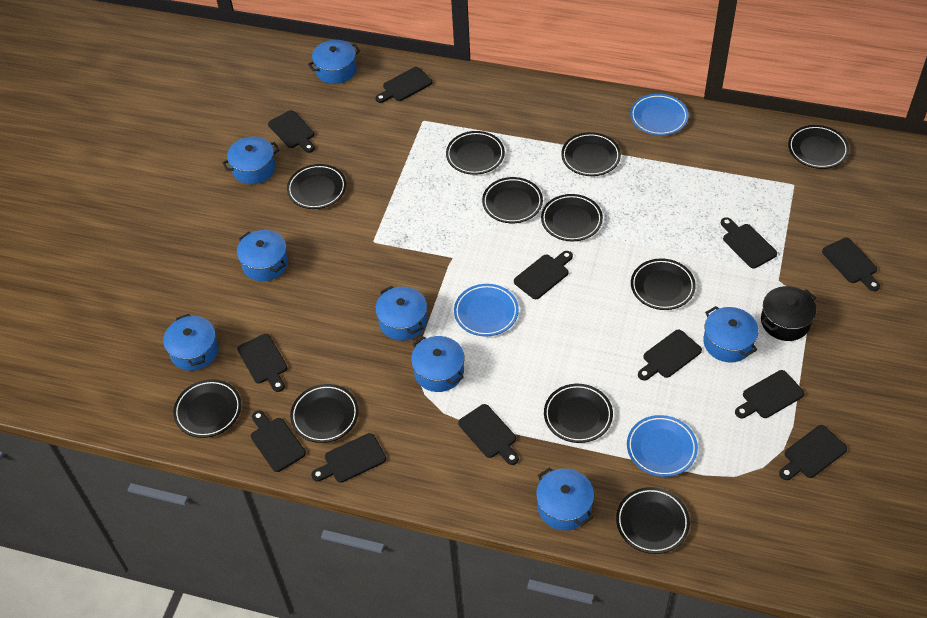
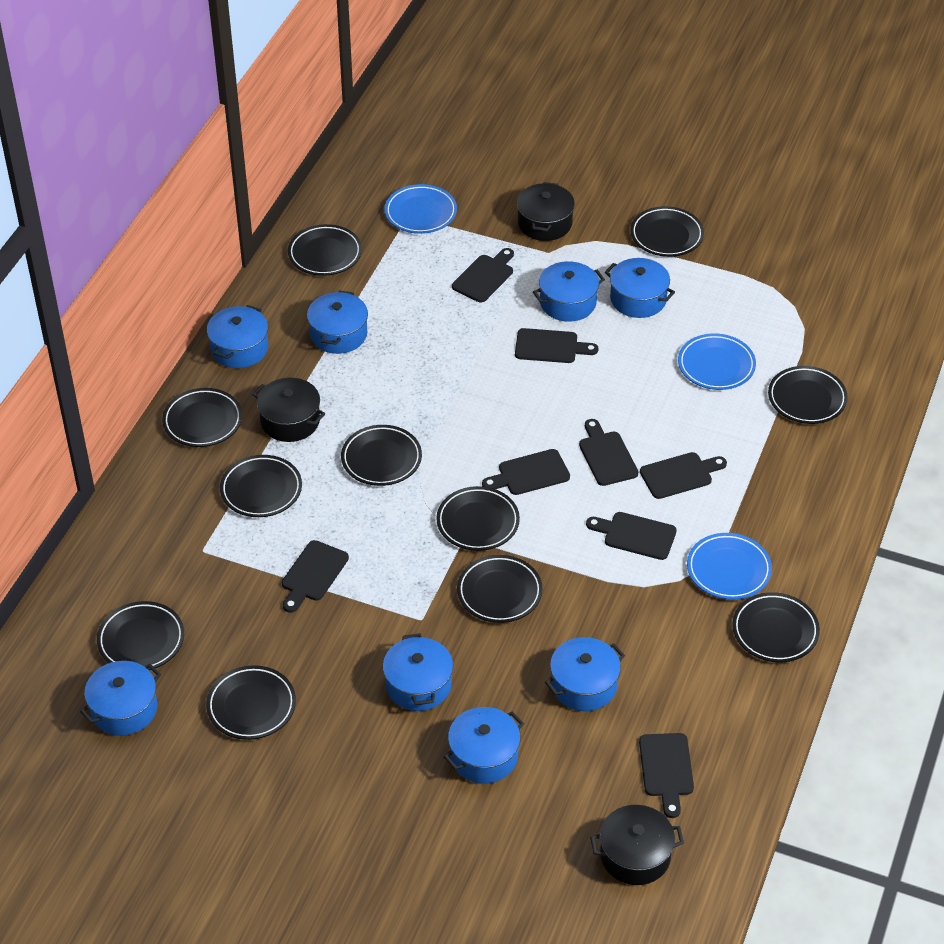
black cutting board: [237,334,287,392] [251,410,306,472] [268,110,315,153] [311,433,386,483] [376,67,432,103] [458,404,519,465] [514,251,573,299] [638,330,702,381] [721,217,777,269] [735,370,804,418] [779,425,847,480] [822,238,880,291] = 12 -> [282,540,349,613] [452,248,514,302] [482,449,570,495] [515,328,598,363] [579,419,638,486] [586,512,677,560] [639,733,694,818] [640,452,727,499] = 8
black pot: [761,286,816,341] = 1 -> [252,378,325,442] [517,182,575,241] [590,805,684,885] = 3

